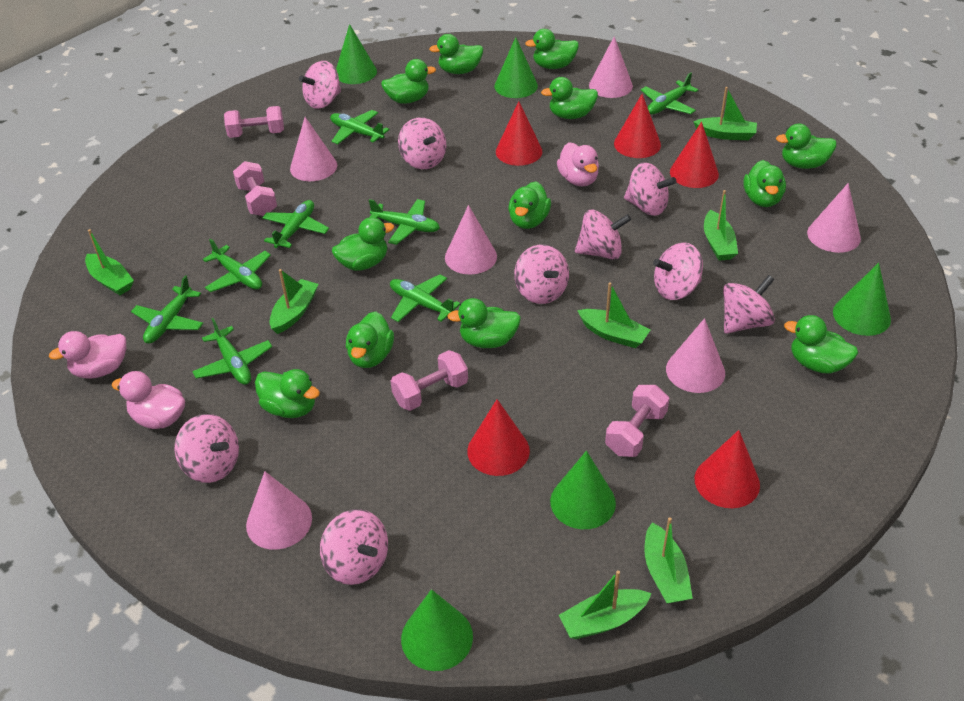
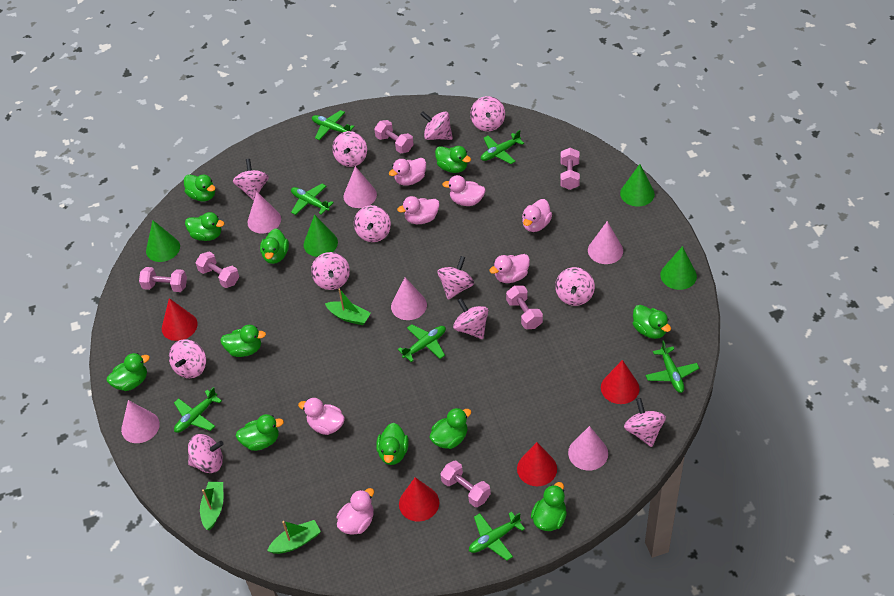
green boat: [85,229,134,295] [270,269,318,334] [559,570,652,639] [577,282,650,348] [644,517,693,604] [693,87,757,140] [704,190,738,261] = 7 -> [200,482,223,530] [267,520,321,554] [325,288,371,325] = 3
green cone: [336,24,377,84] [401,589,473,671] [494,37,538,98] [550,451,616,529] [833,263,891,336] = 5 -> [146,220,180,262] [304,214,338,257] [620,164,655,207] [660,246,697,290] = 4
green duck: [255,369,320,418] [332,217,394,271] [346,311,394,368] [381,59,436,104] [429,34,483,74] [447,298,521,348] [508,182,551,229] [525,29,579,69] [541,77,598,119] [743,160,786,207] [776,124,837,169] [784,315,858,374] = 12 -> [107,353,150,391] [184,174,216,201] [185,212,224,241] [220,325,266,357] [236,414,284,451] [260,228,289,264] [376,423,409,465] [429,408,471,449] [435,146,471,173] [531,482,567,531] [633,305,671,339] = 11
green plane: [131,275,203,344] [192,318,272,385] [203,238,271,292] [262,200,329,248] [330,110,390,144] [369,199,440,245] [390,274,460,322] [641,72,698,114] = 8 -> [174,387,222,433] [291,184,334,215] [312,110,354,140] [398,324,446,362] [469,512,525,561] [481,130,524,164] [645,340,699,393] = 7
pink duck: [49,331,126,379] [112,371,185,429] [557,142,599,186] = 3 -> [298,398,345,435] [337,488,374,535] [389,158,426,186] [397,196,439,224] [442,175,486,206] [489,254,530,283] [522,199,552,232] = 7
pink dumbbell: [224,106,284,138] [233,161,277,216] [391,350,468,411] [605,385,669,457] = 4 -> [139,267,187,292] [195,251,239,288] [374,120,414,154] [440,461,491,507] [506,285,543,329] [560,148,580,190] = 6
pink spinning top: [175,414,239,483] [299,61,341,109] [320,509,388,585] [398,117,446,169] [514,244,569,304] [575,210,631,259] [624,163,677,216] [653,243,703,300] [723,275,775,334] = 9 -> [169,339,206,378] [188,434,223,473] [233,159,269,200] [311,252,350,290] [332,131,367,167] [354,205,391,242] [420,111,453,140] [438,256,474,300] [453,298,488,339] [470,96,505,131] [555,267,595,306] [624,398,666,447] = 12
red cone: [467,399,530,476] [496,101,542,166] [614,94,661,158] [670,122,719,188] [695,430,760,508] = 5 -> [162,298,198,341] [399,477,439,522] [517,442,557,486] [601,360,640,404] = 4

